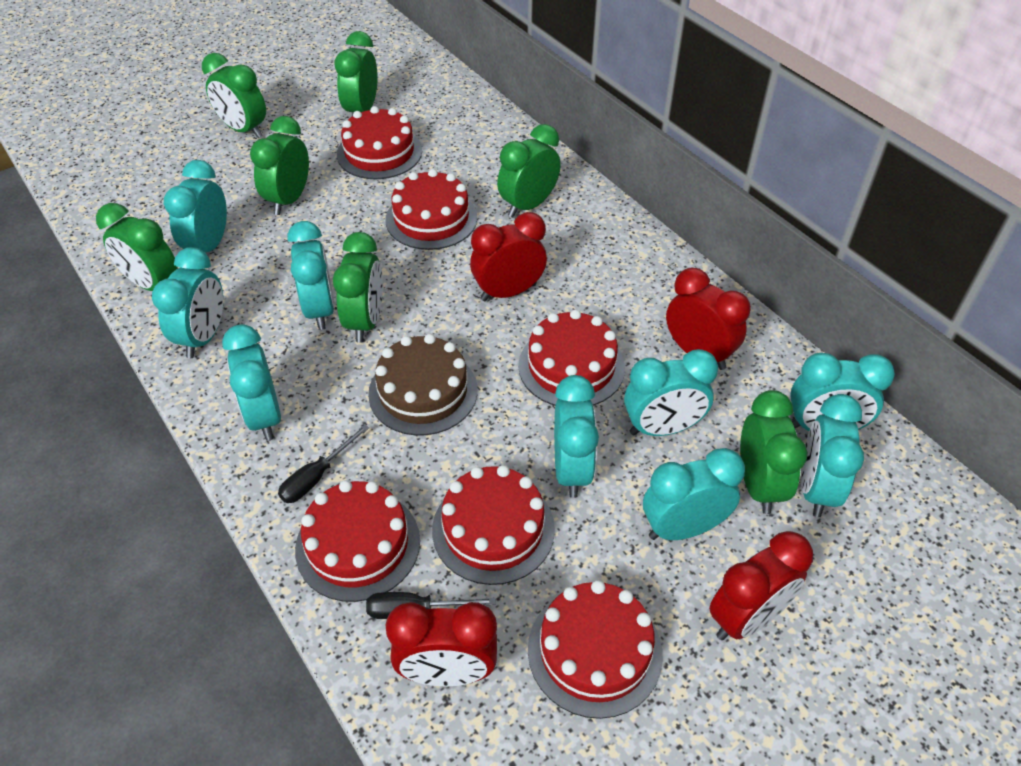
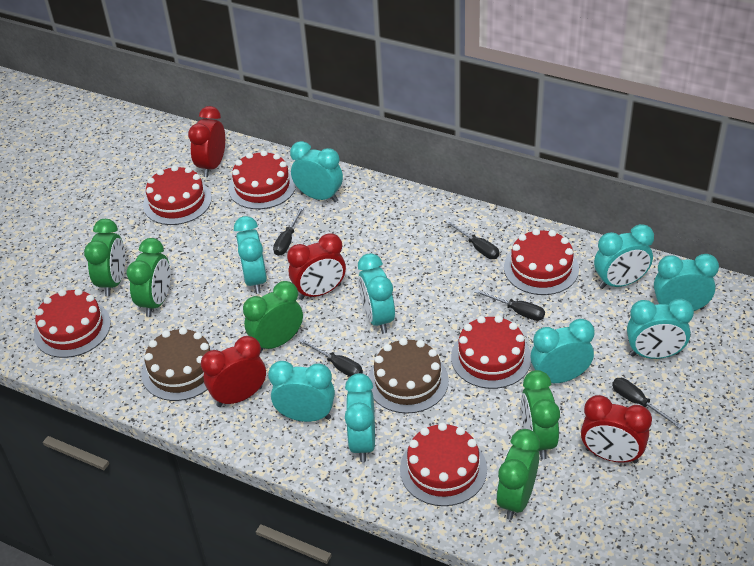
black screwdriver: [278,424,369,503] [366,592,496,619] = 2 -> [273,207,304,256] [299,338,363,377] [446,220,499,259] [474,289,545,321] [612,378,683,429] = 5
brown cake: [368,334,477,436] = 1 -> [142,327,215,401] [368,338,449,414] = 2
green clock: [96,203,178,291] [202,53,266,138] [250,116,309,215] [333,232,383,343] [335,31,378,116] [497,124,561,217] [740,390,807,514] = 7 -> [84,219,125,296] [127,238,171,317] [243,281,303,353] [496,429,540,520] [521,370,560,459] = 5

